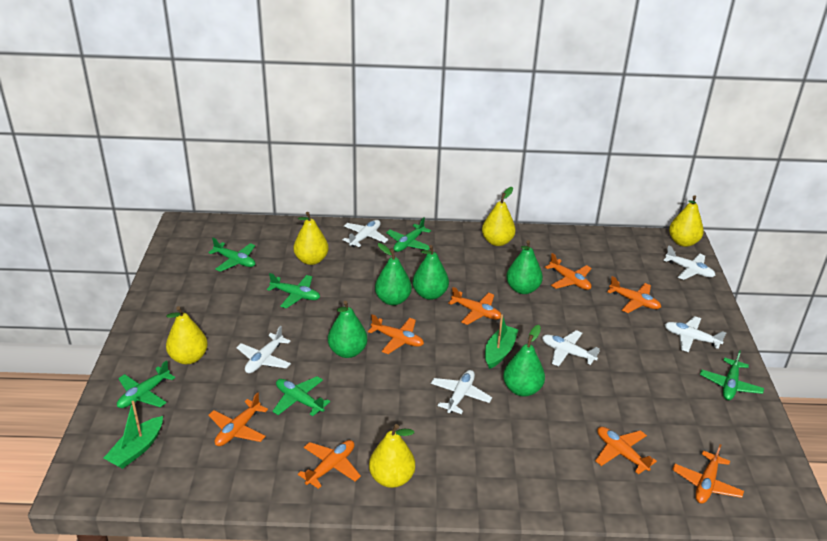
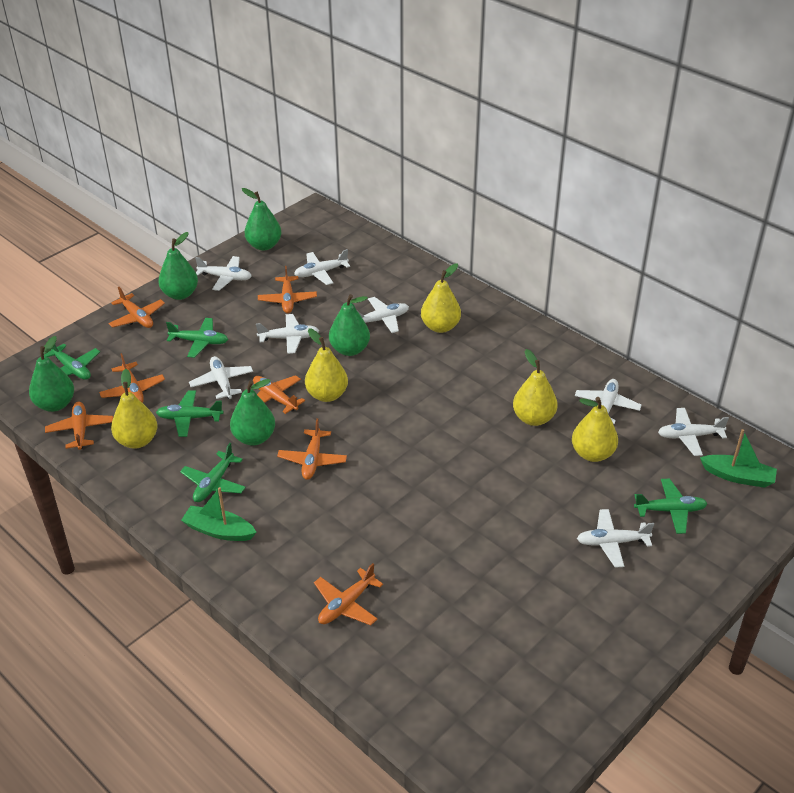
green plane: [117,360,175,408] [208,238,255,272] [267,273,320,309] [272,376,330,416] [386,217,431,252] [700,350,764,400] = 6 -> [44,338,100,380] [156,390,224,437] [166,318,228,358] [180,443,246,502] [634,479,708,534] = 5
orange plane: [208,392,268,446] [298,440,361,489] [368,314,424,354] [448,287,501,325] [545,253,592,290] [595,427,657,475] [607,276,661,313] [672,444,744,504] = 8 -> [45,402,113,450] [99,353,165,403] [108,287,165,328] [253,375,305,414] [258,266,317,313] [277,418,347,480] [314,563,383,625] = 7
white plane: [236,326,291,373] [343,220,388,247] [431,370,492,414] [542,330,600,367] [663,245,715,280] [665,316,727,352] = 6 -> [189,356,253,399] [195,256,252,291] [256,314,319,354] [294,249,350,285] [358,297,409,333] [575,379,642,424] [577,509,654,568] [658,408,729,456] = 8

